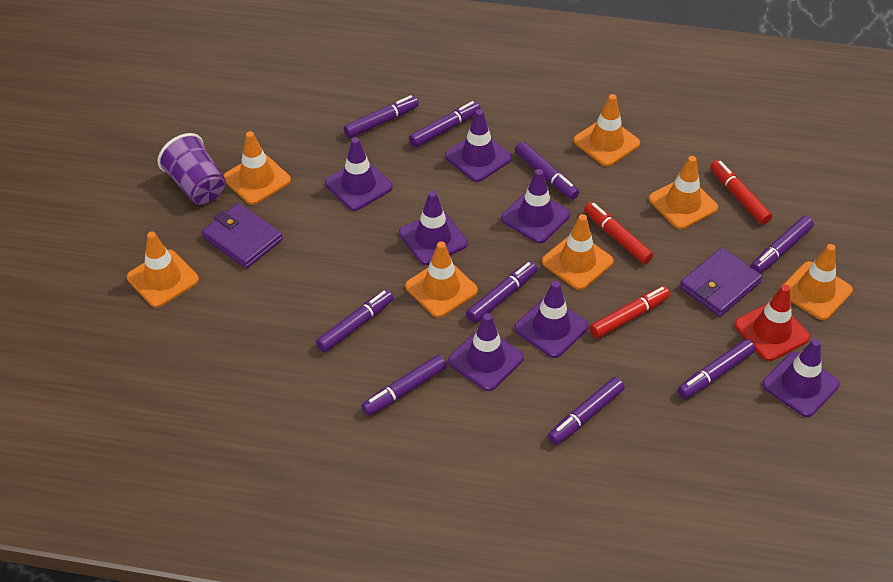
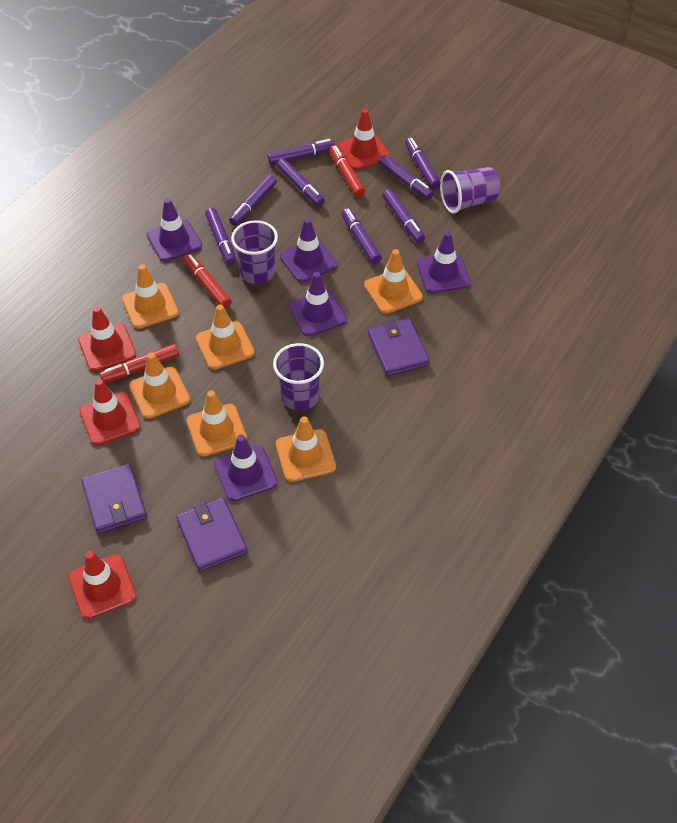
orange traffic cone: [127,232,199,308] [223,131,291,205] [405,241,478,318] [542,214,614,290] [573,94,640,166] [649,156,718,229] [783,244,853,320] = 7 -> [122,264,179,329] [129,352,190,419] [187,391,247,457] [196,304,255,370] [276,416,336,482] [364,249,423,314] = 6
purple cup: [157,133,226,204] = 1 -> [231,220,278,284] [273,343,324,411] [440,167,500,214] = 3
purple marker: [316,289,394,352] [343,95,419,138] [361,355,447,416] [409,101,481,148] [466,261,537,323] [515,141,579,200] [548,377,625,445] [678,339,755,399] [750,216,814,274] = 9 -> [205,208,236,265] [229,175,277,226] [268,139,336,165] [277,158,325,206] [341,208,382,264] [378,155,434,200] [382,189,425,243] [405,137,441,190] = 8
purple traffic cone: [325,137,393,211] [399,191,468,265] [445,109,512,182] [448,313,524,391] [501,169,570,243] [514,281,589,358] [762,339,840,417] = 7 -> [147,198,202,262] [214,434,278,501] [280,218,338,282] [288,272,347,336] [417,231,471,293] = 5
purple wallet: [202,203,283,268] [680,247,763,317] = 2 -> [81,464,147,534] [176,498,248,572] [368,318,430,376] = 3
red traffic cone: [734,285,810,361] = 1 -> [68,551,136,619] [78,306,136,372] [80,379,141,445] [338,109,390,170] = 4

